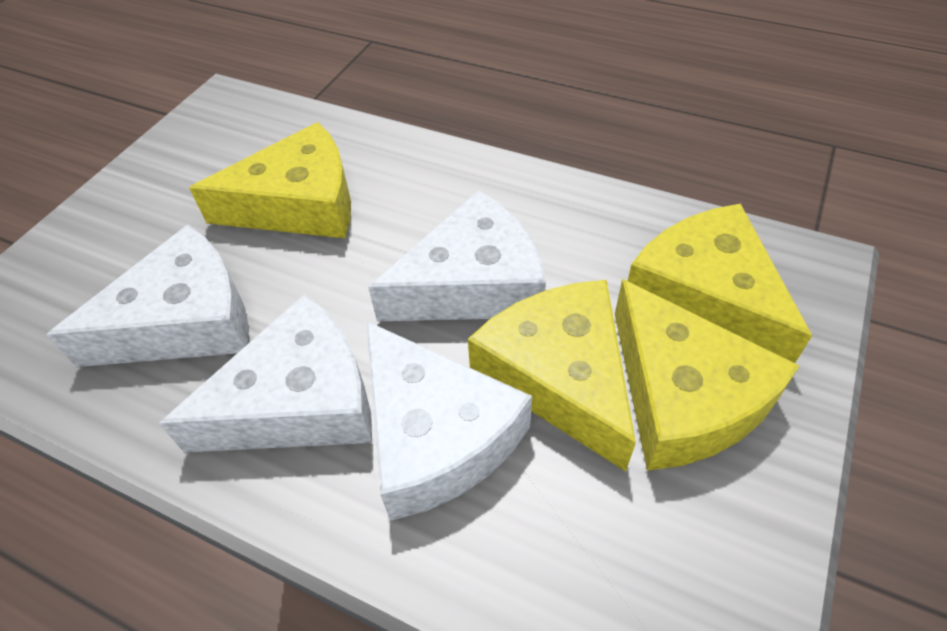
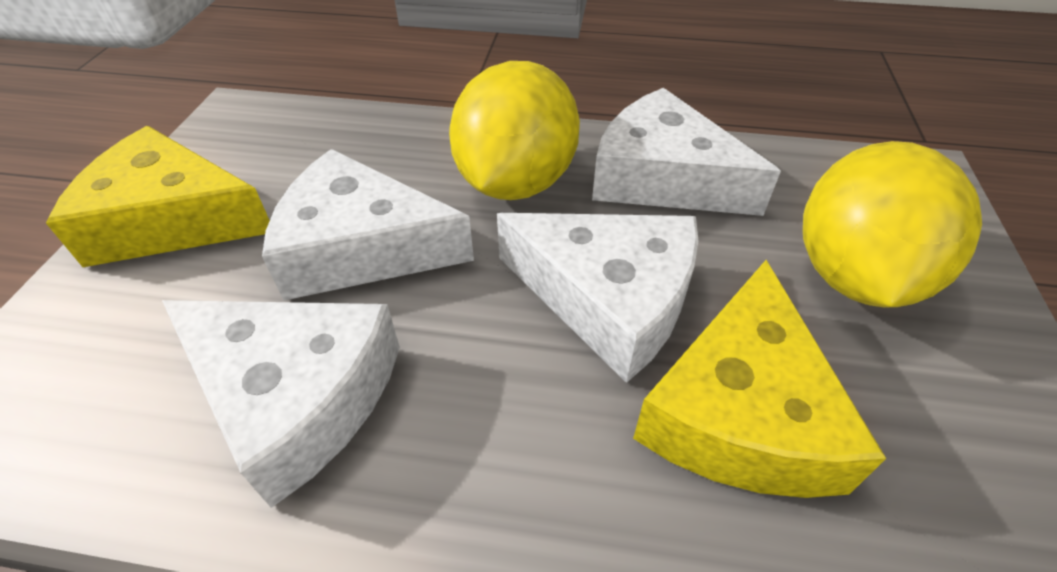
yellow cheese: [189,122,351,238] [468,280,636,472] [615,279,800,471] [628,204,812,363] = 4 -> [46,126,270,267] [633,260,886,498] = 2
yellow lemon: none = 0 -> [449,61,580,200] [803,141,982,307] = 2

